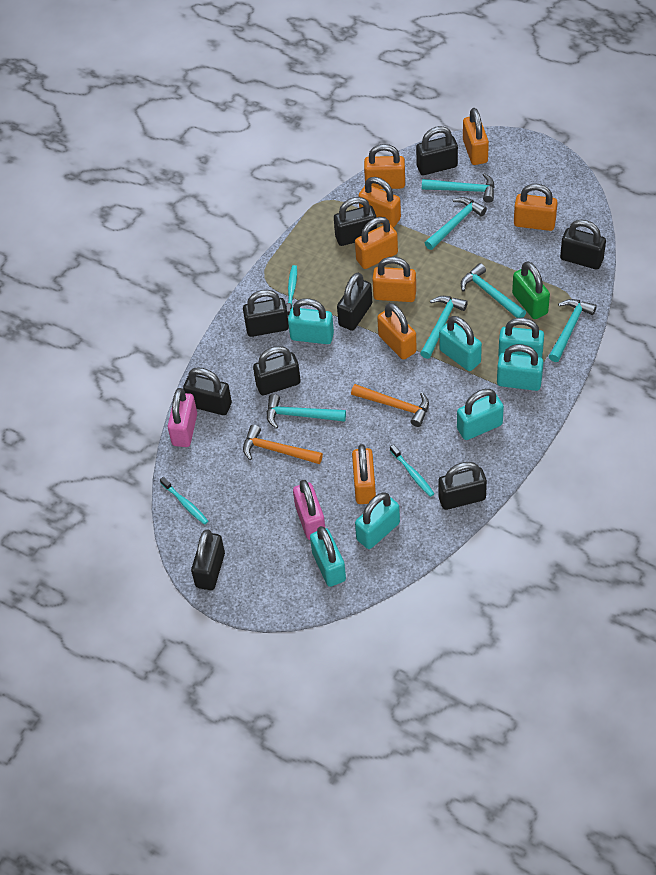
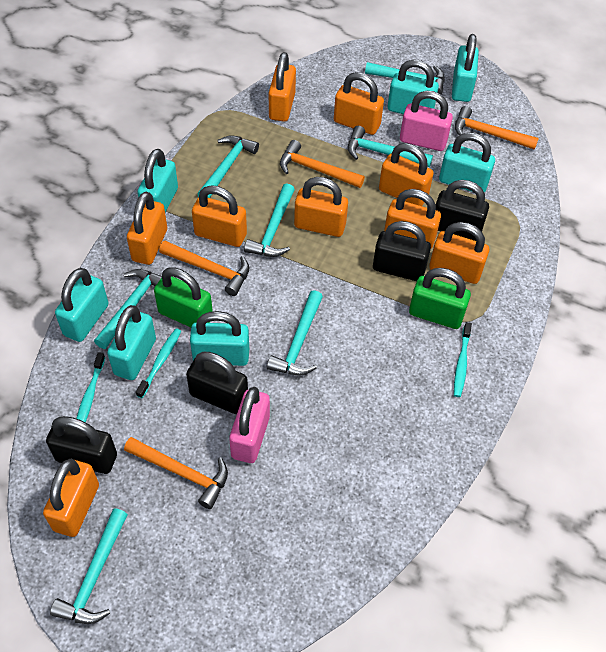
black padlock: [183,367,232,415] [191,529,225,590] [243,290,289,337] [253,346,301,395] [334,197,377,246] [337,273,372,331] [416,126,458,175] [438,462,487,510] [560,219,606,270] = 9 -> [46,416,117,474] [186,352,248,414] [373,221,431,281] [436,180,489,241] = 4
green padlock: [512,261,550,319] = 1 -> [154,267,213,327] [409,268,471,329] = 2
orange hammer: [243,425,323,464] [351,384,429,427] = 2 -> [124,437,228,509] [159,241,249,296] [280,140,365,188] [455,106,539,150] = 4
orange padlock: [352,444,376,504] [355,217,398,269] [359,177,401,228] [364,144,405,189] [372,257,416,302] [377,303,417,360] [463,108,489,165] [514,184,558,231] = 8 -> [43,459,99,537] [127,192,167,265] [192,185,247,247] [269,52,296,122] [294,177,348,237] [334,72,384,135] [379,143,434,206] [384,189,441,248] [429,222,489,284] = 9
turquoise hammer: [267,394,346,429] [420,296,468,359] [422,173,495,203] [425,197,487,250] [461,263,526,318] [549,299,597,362] = 6 -> [50,509,128,624] [94,269,162,349] [197,136,259,198] [244,184,295,257] [267,290,323,375] [348,126,433,167] [365,62,445,95] = 7

